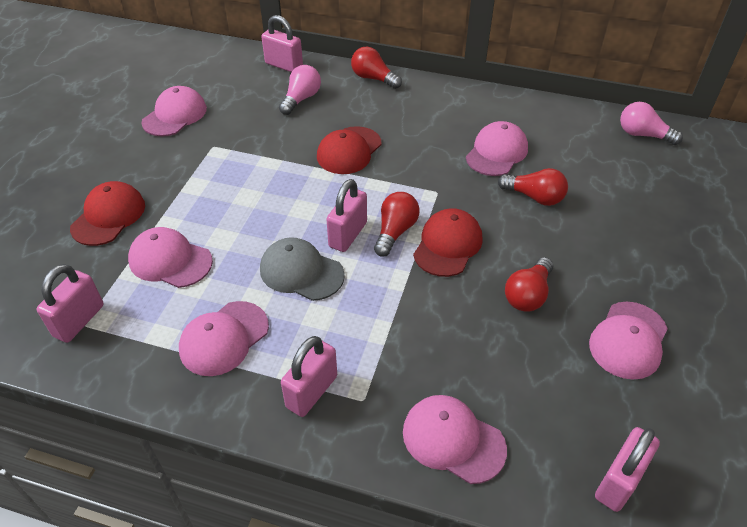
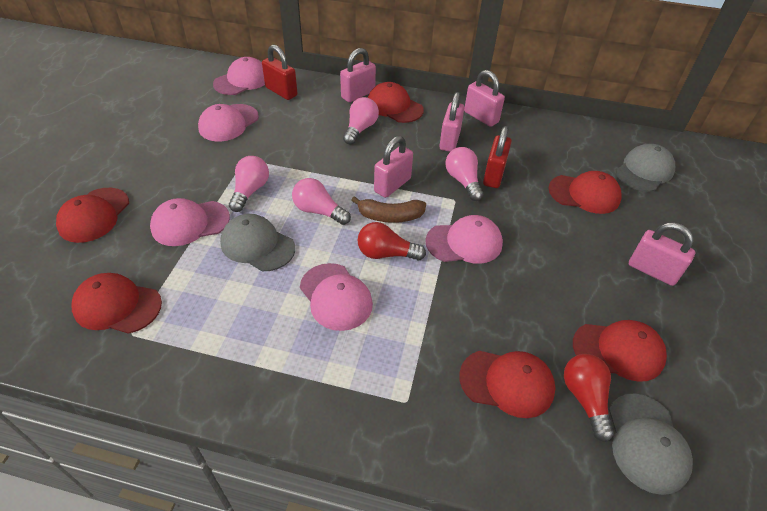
brown banana: none = 0 -> [351,196,426,223] = 1
grey cap: [260,237,345,301] = 1 -> [220,214,295,271] [609,393,693,495] [616,144,675,192] = 3
pink cap: [128,227,213,288] [142,86,207,137] [179,301,269,376] [403,395,507,484] [466,121,528,176] [589,302,668,380] = 6 -> [150,198,230,246] [198,104,259,142] [213,57,265,95] [300,263,373,331] [425,215,503,264] = 5
pink light bulb: [279,65,321,115] [620,102,683,145] = 2 -> [229,156,269,212] [292,178,351,225] [343,97,379,145] [446,147,483,201] = 4
red cap: [70,181,145,246] [317,126,382,174] [413,208,483,277] = 3 -> [56,188,129,243] [71,273,162,334] [368,82,424,123] [459,351,556,418] [548,171,622,214] [573,320,667,382] = 6
red light bulb: [351,46,402,89] [374,192,420,257] [498,168,568,206] [505,257,553,312] = 4 -> [357,222,426,260] [564,354,614,442] = 2
red padlock: none = 0 -> [262,45,297,100] [483,126,512,188] = 2

